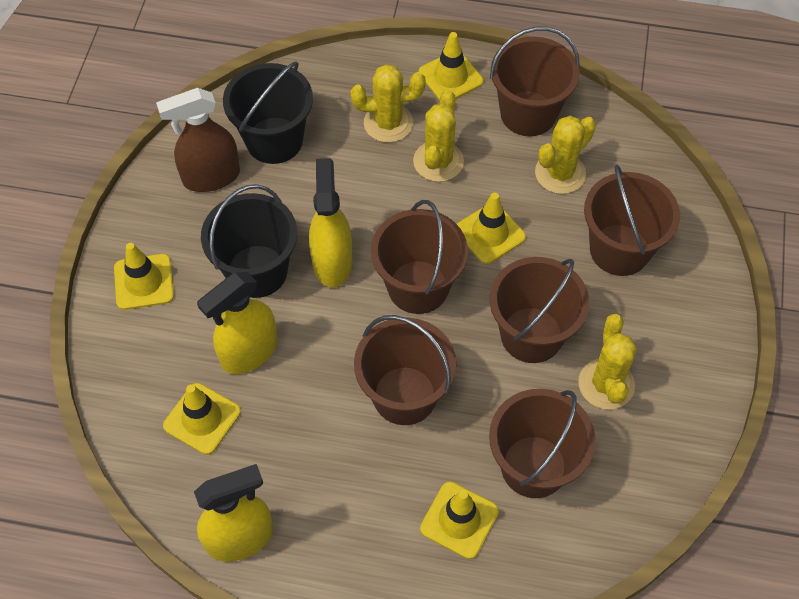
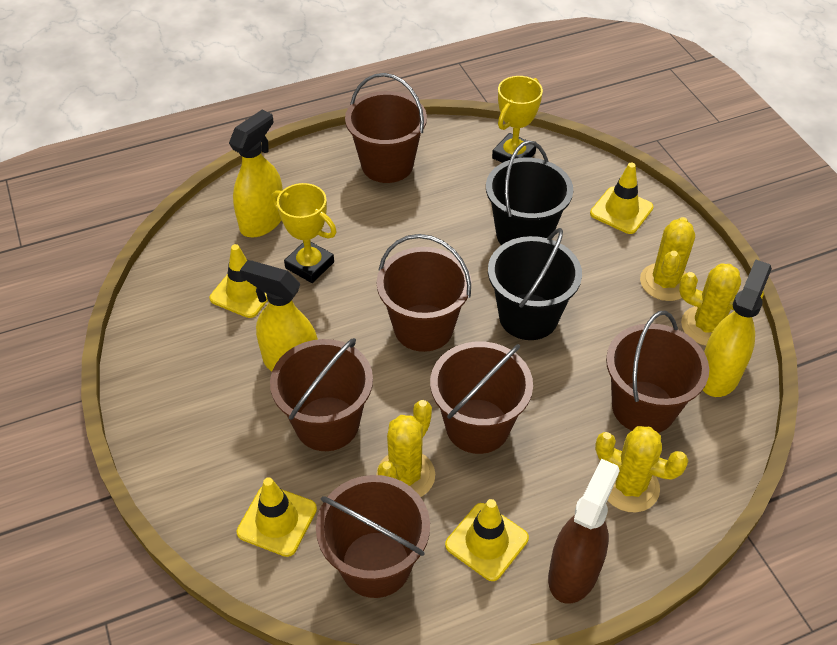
yellow traffic cone: [114,243,174,310] [163,383,241,455] [419,32,483,101] [420,481,499,559] [457,192,526,264] = 5 -> [210,244,268,318] [237,477,317,557] [445,499,529,581] [590,163,654,234] = 4
yellow trophy: none = 0 -> [271,183,337,283] [492,76,543,163] = 2

